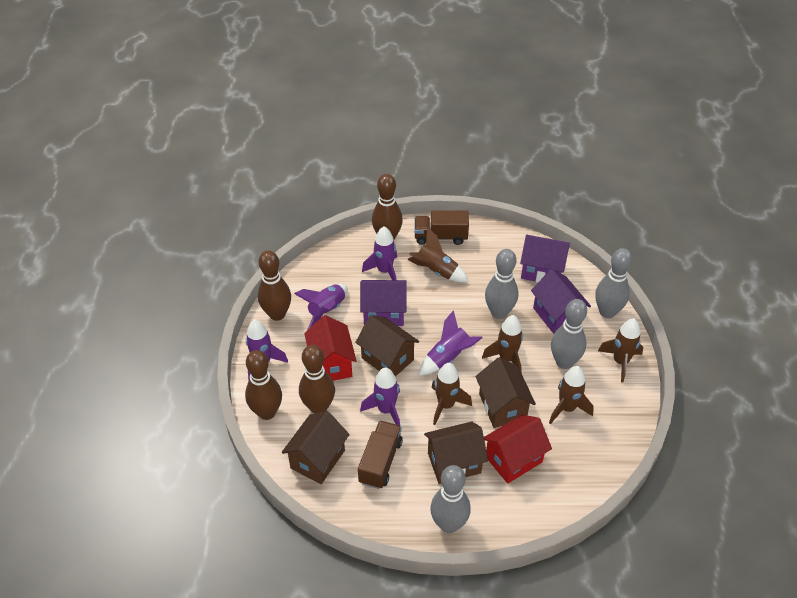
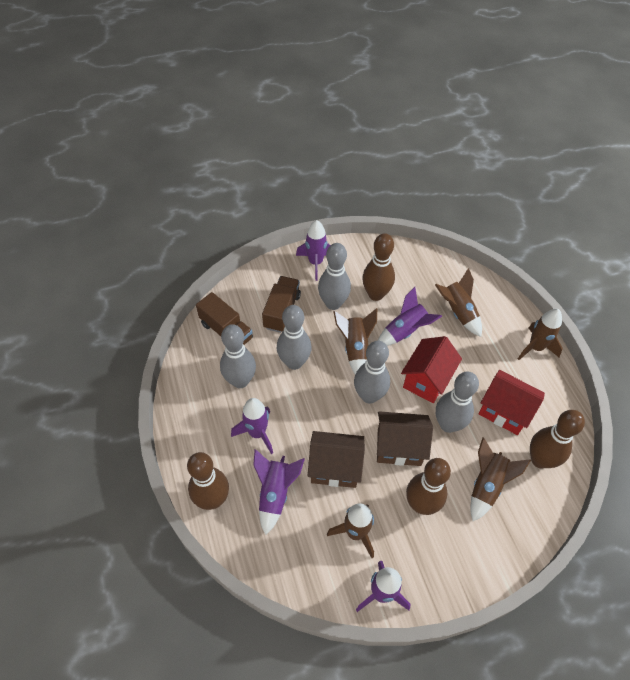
brown house: [282,411,350,484] [355,315,419,377] [424,422,488,484] [475,357,536,428] = 4 -> [308,431,365,488] [377,411,433,466] = 2
grey bowling pin: [430,465,471,533] [485,249,518,319] [551,299,587,369] [595,248,632,318] = 4 -> [220,324,256,388] [277,305,312,370] [318,243,351,310] [354,341,390,403] [436,371,479,433] = 5
purple house: [360,280,407,326] [520,235,570,283] [531,269,591,334] = 3 -> none = 0

